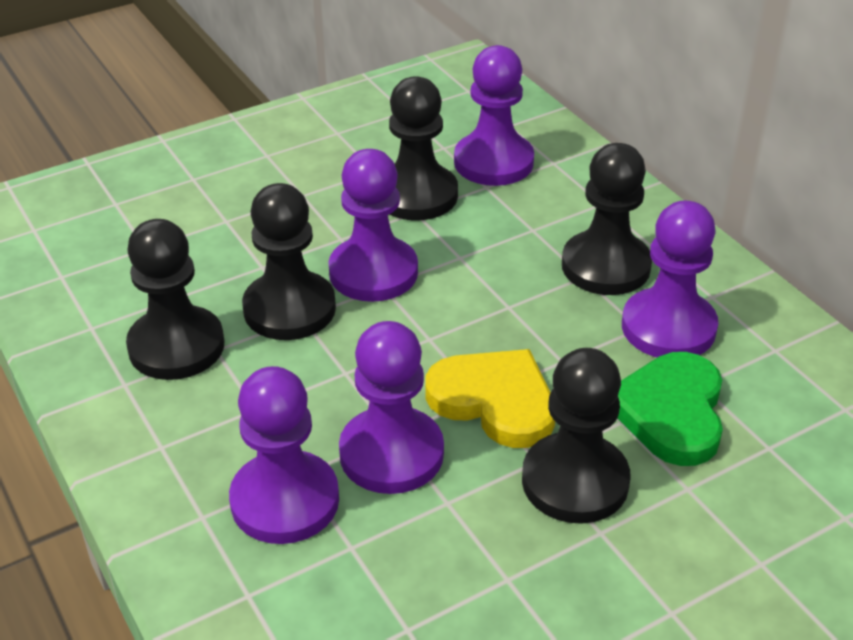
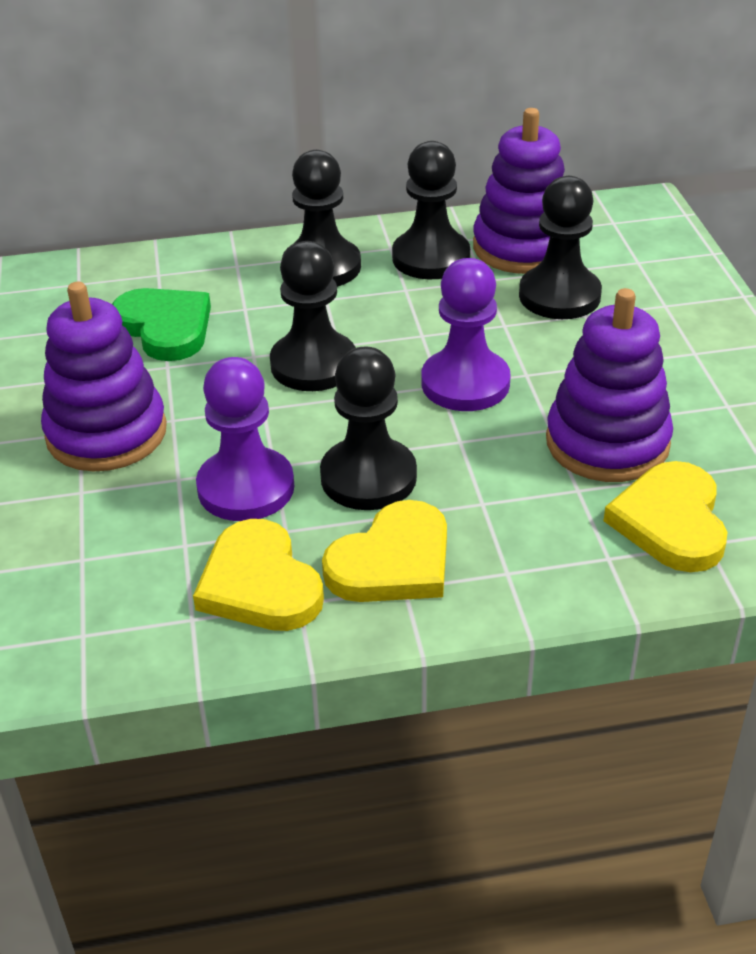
purple pawn: [229,366,339,544] [328,149,418,302] [339,321,444,494] [454,45,534,186] [622,201,718,358] = 5 -> [196,357,294,521] [422,258,511,411] = 2
purple stacking toy: none = 0 -> [41,282,167,472] [473,108,565,274] [546,288,673,482] = 3
yellow heart: [425,349,555,448] = 1 -> [193,519,324,631] [322,500,447,602] [604,461,727,572] = 3

